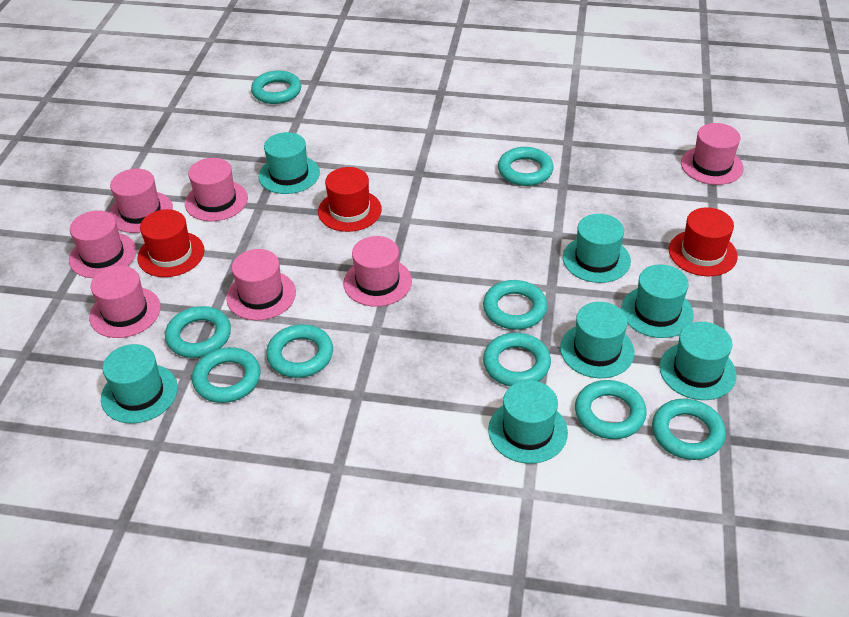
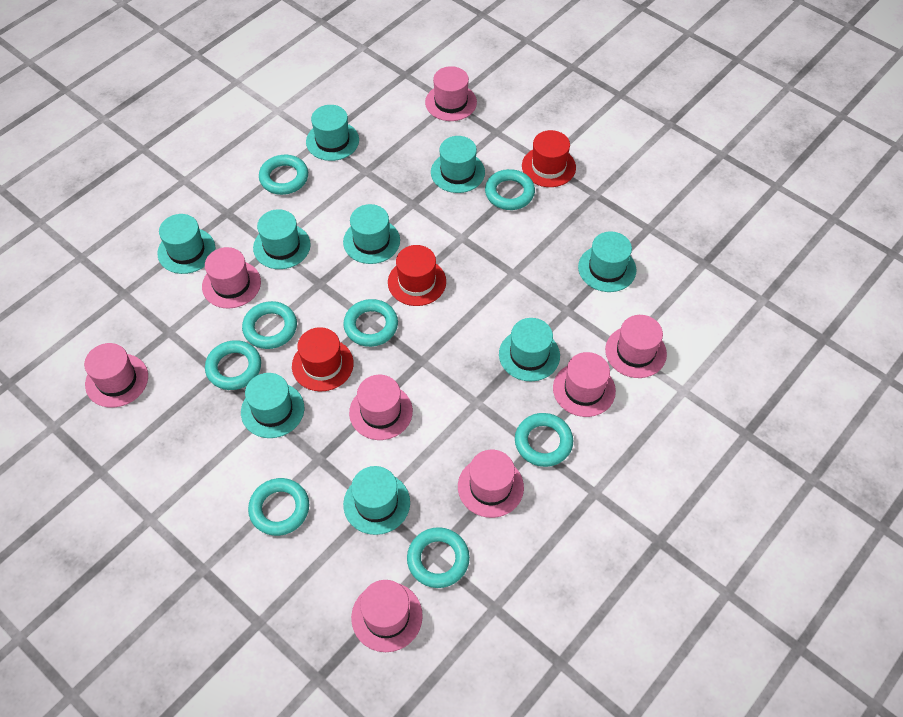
pink hat: [69,210,136,278] [89,266,161,338] [109,169,173,233] [185,158,248,221] [226,249,296,320] [343,236,412,307] [681,123,744,185] = 7 -> [84,343,148,408] [202,247,261,309] [349,375,413,440] [351,580,423,652] [425,66,477,121] [458,450,524,518] [553,352,616,417] [605,315,667,378] = 8
turquoise hat: [101,344,178,424] [259,132,320,194] [488,380,568,464] [560,302,635,378] [563,214,631,283] [621,264,694,338] [659,322,737,400] = 7 -> [157,214,215,274] [241,373,304,438] [253,209,311,269] [306,105,359,161] [343,204,400,264] [343,466,410,535] [431,136,485,193] [499,318,560,381] [578,232,637,292] = 9
turquoise ring: [165,306,231,358] [192,347,260,403] [251,70,301,104] [266,324,333,378] [483,280,547,330] [483,333,551,387] [498,147,554,186] [575,380,647,439] [652,399,726,460] = 9 -> [205,340,261,390] [242,301,297,349] [248,478,309,536] [259,155,308,195] [343,299,398,347] [407,527,470,588] [485,169,535,210] [515,413,573,467] = 8

